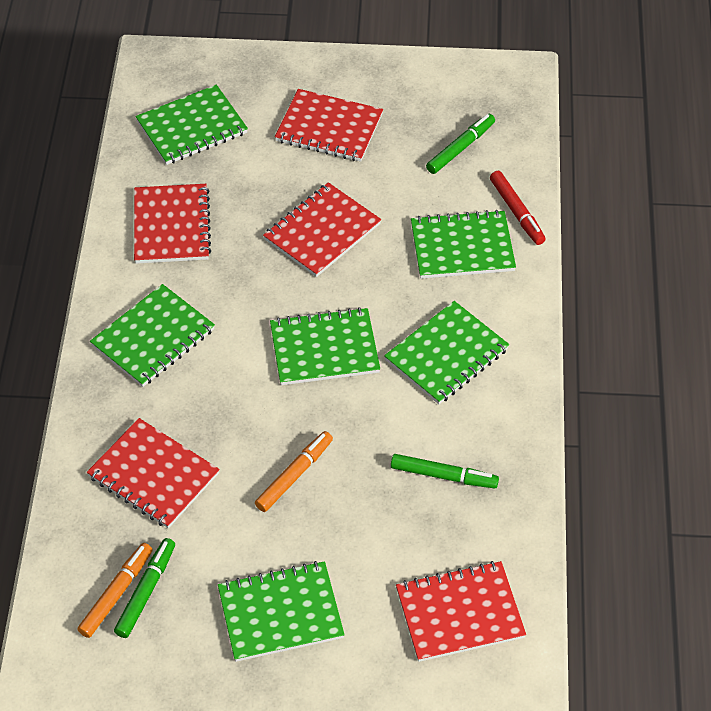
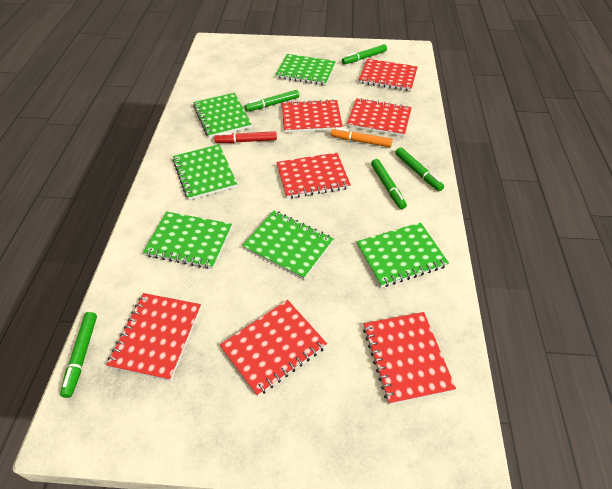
green marker: [114,538,175,638] [391,454,499,488] [426,114,495,174] = 3 -> [60,312,97,398] [245,90,299,112] [342,44,387,64] [371,159,407,209] [395,147,444,191] = 5
orange marker: [77,543,153,638] [255,431,333,512] = 2 -> [331,128,393,147] = 1
red notebook: [87,418,220,528] [134,184,211,264] [263,182,381,277] [275,89,383,162] [396,561,526,662] = 5 -> [107,293,201,381] [220,300,327,396] [276,153,351,199] [282,99,343,133] [347,98,412,137] [359,59,418,91] [363,312,456,405] = 7

